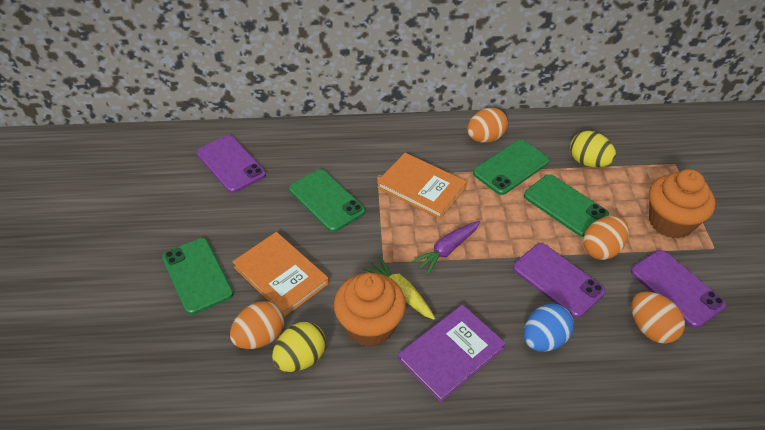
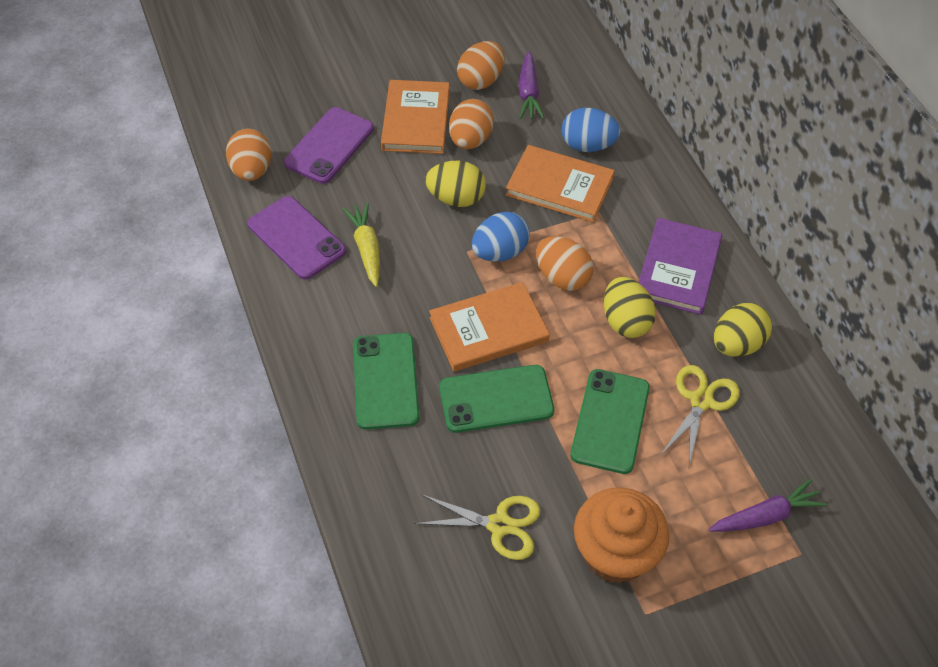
blue egg: [524,304,574,352] = 1 -> [472,212,530,262] [562,108,620,152] = 2
green phone: [162,238,233,315] [289,169,365,232] [473,140,550,195] [524,174,609,237] = 4 -> [353,333,419,430] [439,365,554,433] [570,369,650,474] = 3
orange book: [232,232,329,317] [377,153,467,219] = 2 -> [381,80,450,154] [429,282,550,372] [506,145,615,222] = 3
orange cupcake: [334,273,406,347] [649,169,716,239] = 2 -> [574,487,669,583] = 1
purple carrot: [411,221,480,275] = 1 -> [519,51,544,119] [709,478,827,532] = 2
purple phone: [197,135,266,193] [513,243,605,318] [631,250,726,328] = 3 -> [248,196,346,279] [284,107,374,184] = 2
yellow egg: [272,322,326,372] [570,131,616,168] = 2 -> [425,161,486,207] [604,277,656,338] [714,303,772,357] = 3
yellow scissors: none = 0 -> [414,494,540,560] [660,365,740,466] = 2

